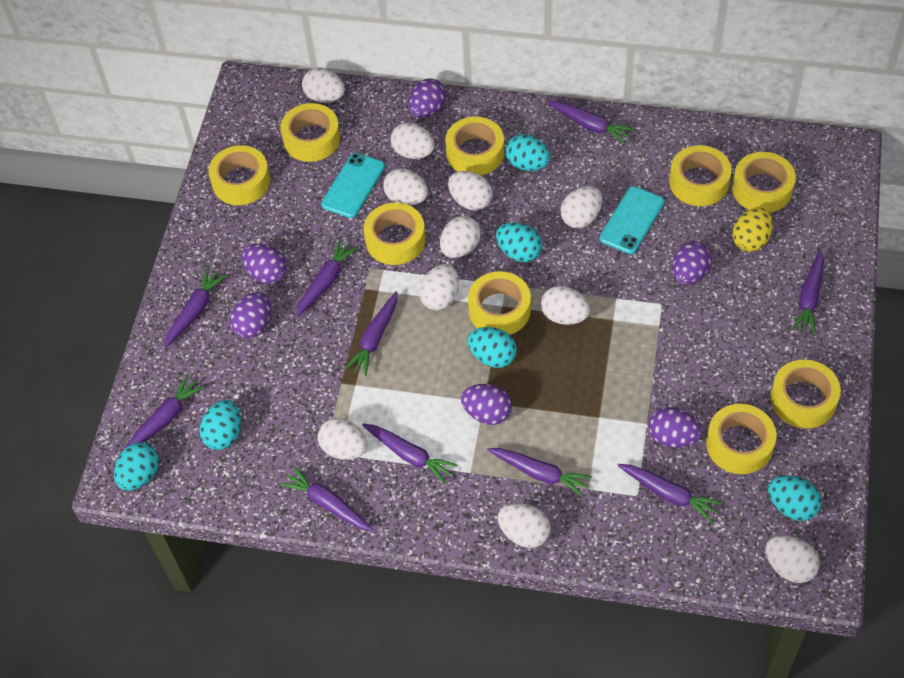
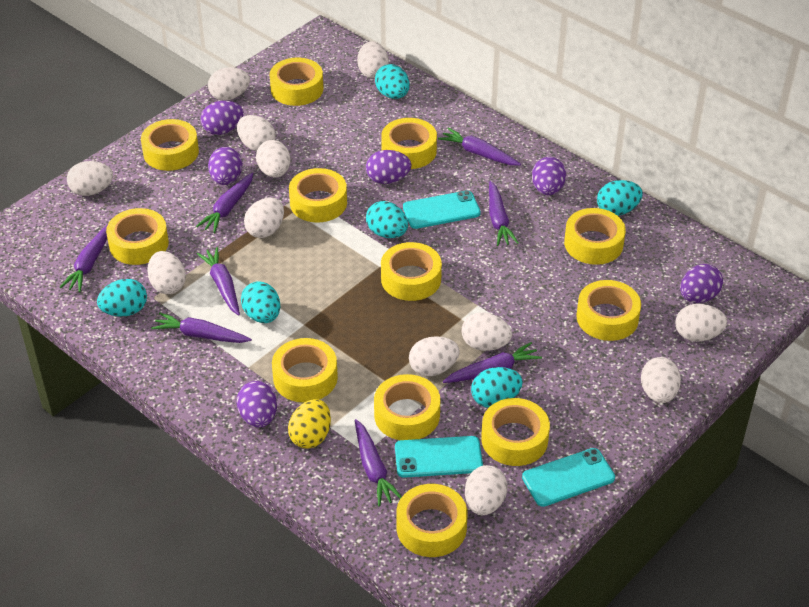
purple carrot: [126,374,204,448] [164,267,227,348] [279,466,373,531] [296,239,359,317] [345,291,397,376] [362,424,458,484] [487,448,592,497] [547,101,635,145] [617,464,722,523] [791,250,824,335] = 10 -> [59,224,108,292] [151,312,252,343] [196,172,253,233] [197,247,240,315] [355,419,402,506] [438,127,521,165] [443,342,542,383] [489,181,518,246] = 8
turquoise phone: [321,153,385,218] [599,186,664,254] = 2 -> [395,436,483,478] [403,191,481,229] [522,448,615,507] = 3
white egg: [302,68,345,103] [318,418,367,460] [383,168,428,206] [391,122,435,159] [419,264,459,310] [440,216,481,258] [448,171,493,211] [498,503,550,548] [541,286,590,325] [560,186,602,228] [765,535,820,583] = 11 -> [67,161,113,196] [147,251,186,294] [208,67,250,101] [237,115,276,151] [244,198,284,238] [256,140,290,178] [357,41,389,78] [409,336,460,376] [461,312,512,351] [465,465,507,515] [641,357,681,403] [675,304,727,342] = 12
yellow tape: [208,145,270,205] [280,103,340,162] [364,203,426,265] [445,117,504,175] [468,271,531,335] [669,145,731,206] [706,404,776,474] [732,152,796,213] [770,359,841,429] = 9 -> [106,208,169,265] [141,119,199,171] [270,58,323,106] [272,338,338,402] [289,168,347,223] [374,374,440,440] [381,118,437,169] [381,242,442,301] [396,484,468,557] [481,398,550,466] [564,208,626,265] [577,280,641,341] = 12

